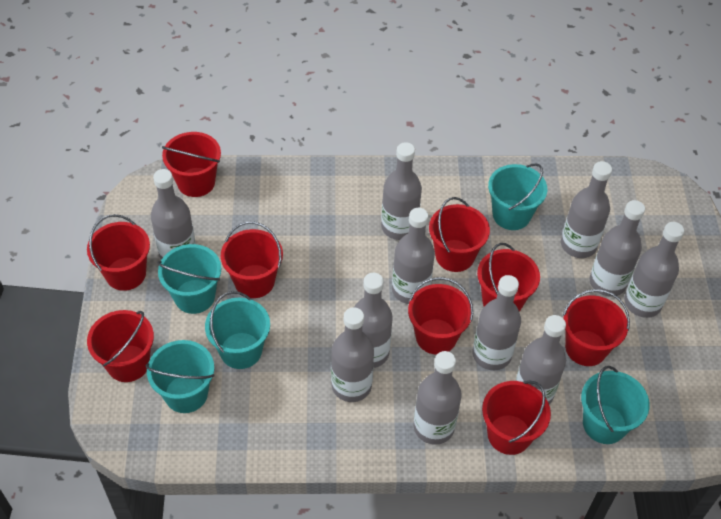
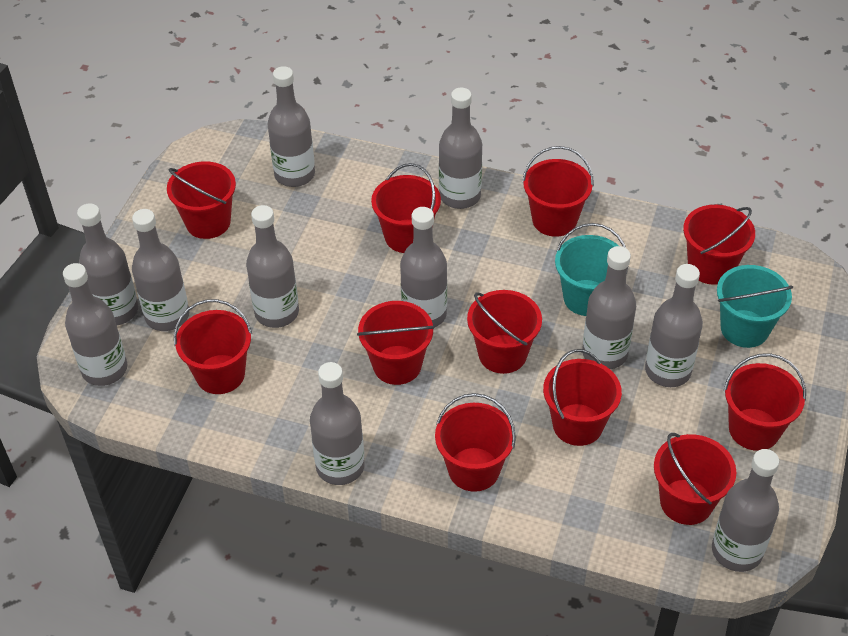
red bucket: [87,214,150,291] [87,310,154,382] [162,132,221,197] [221,222,283,298] [408,277,473,355] [429,197,490,272] [477,243,540,312] [482,380,551,455] [562,289,630,366] = 9 -> [167,161,236,239] [174,299,252,394] [357,301,435,385] [371,163,441,253] [435,393,516,492] [467,290,542,374] [522,146,594,237] [543,349,622,446] [654,433,736,525] [683,205,755,285] [723,353,806,451] = 11
turquoise bucket: [146,340,214,413] [158,244,221,314] [205,291,270,369] [488,163,547,230] [581,366,650,444] = 5 -> [555,223,628,316] [717,265,793,348] = 2

